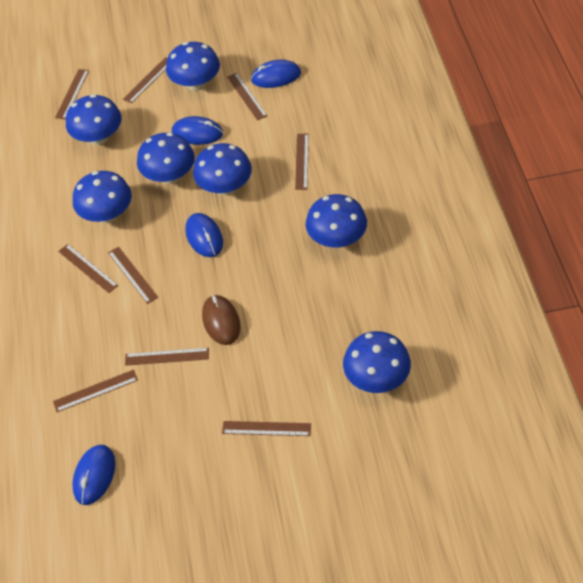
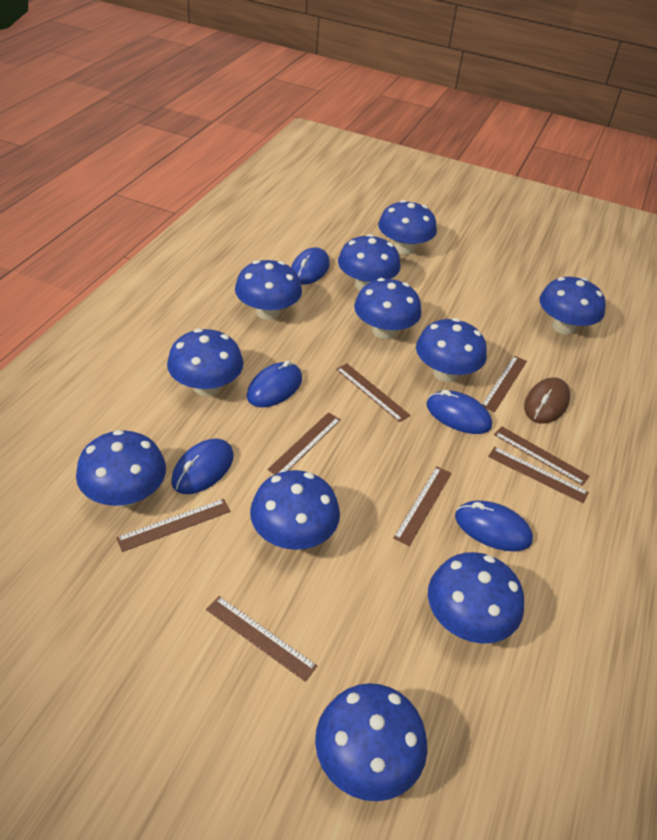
blue mouse: [72,445,115,505] [172,116,223,145] [186,213,223,257] [251,60,301,88] = 4 -> [171,438,234,494] [247,360,302,407] [291,247,330,285] [426,390,492,434] [455,500,533,551] = 5
blue mushroom: [66,94,122,145] [73,171,132,223] [137,132,195,184] [166,42,220,91] [193,143,252,195] [306,194,367,248] [343,331,411,393] = 7 -> [76,430,166,507] [167,329,244,396] [235,260,302,320] [250,470,340,550] [315,683,427,801] [338,234,401,291] [354,278,422,339] [378,200,437,255] [416,318,487,382] [428,552,524,644] [539,277,606,335] = 11
brown ruler: [53,370,138,412] [55,69,89,119] [58,244,118,293] [108,247,158,304] [123,57,167,104] [125,348,209,366] [222,421,311,436] [227,73,267,120] [295,134,309,190] = 9 -> [116,499,231,552] [206,596,317,682] [267,412,341,474] [336,363,411,422] [393,466,452,546] [482,356,527,412] [488,447,589,503] [494,426,590,486] = 8

